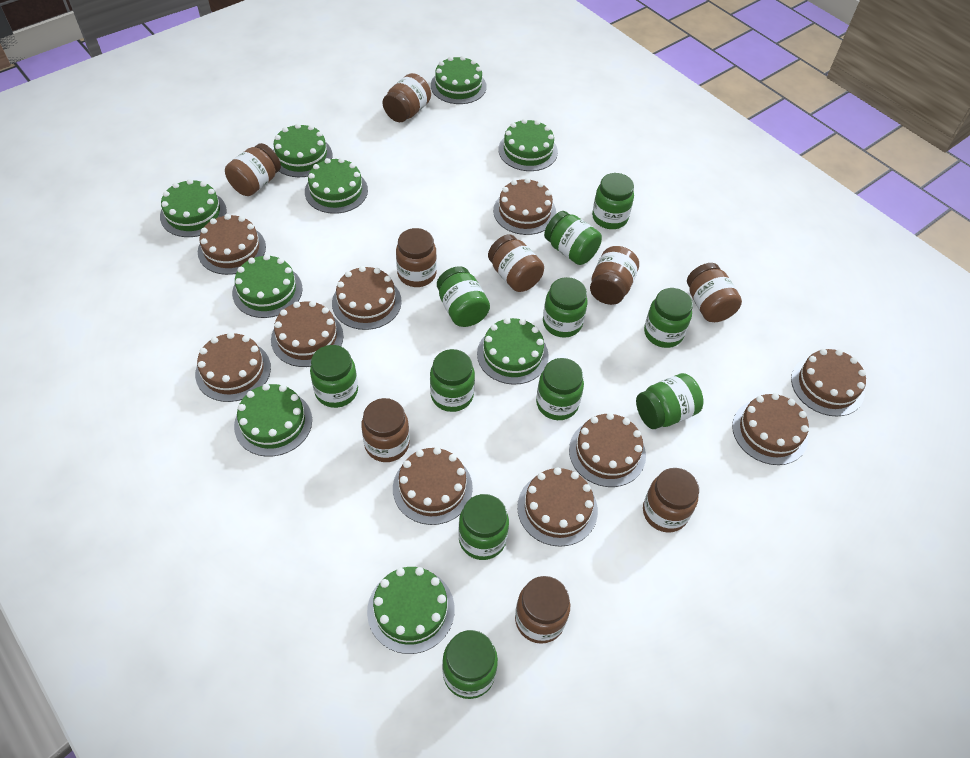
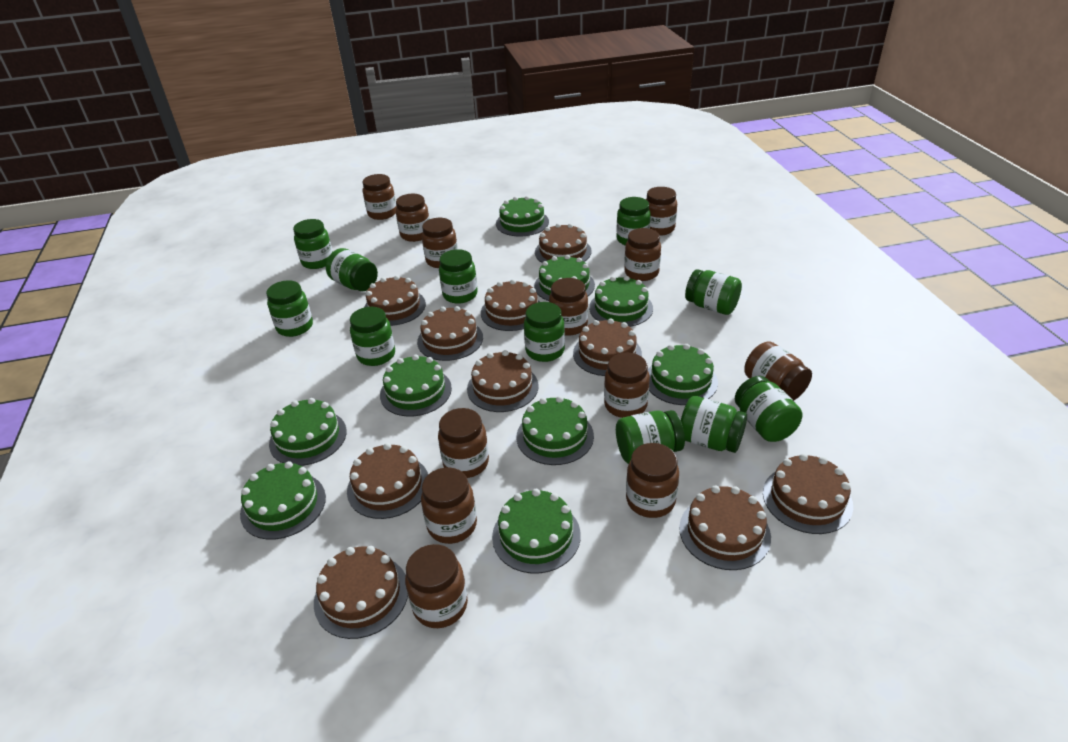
brown jar: [225,143,281,196] [361,398,409,462] [383,73,431,122] [396,228,437,287] [488,234,544,292] [515,576,570,644] [590,246,639,305] [643,468,699,532] [687,263,742,322] = 9 -> [363,174,397,220] [396,194,430,242] [405,544,468,628] [421,467,477,544] [422,218,458,268] [438,408,489,478] [549,278,588,336] [604,353,650,418] [624,228,661,281] [626,443,679,518] [646,187,677,236] [744,342,812,401] = 12

